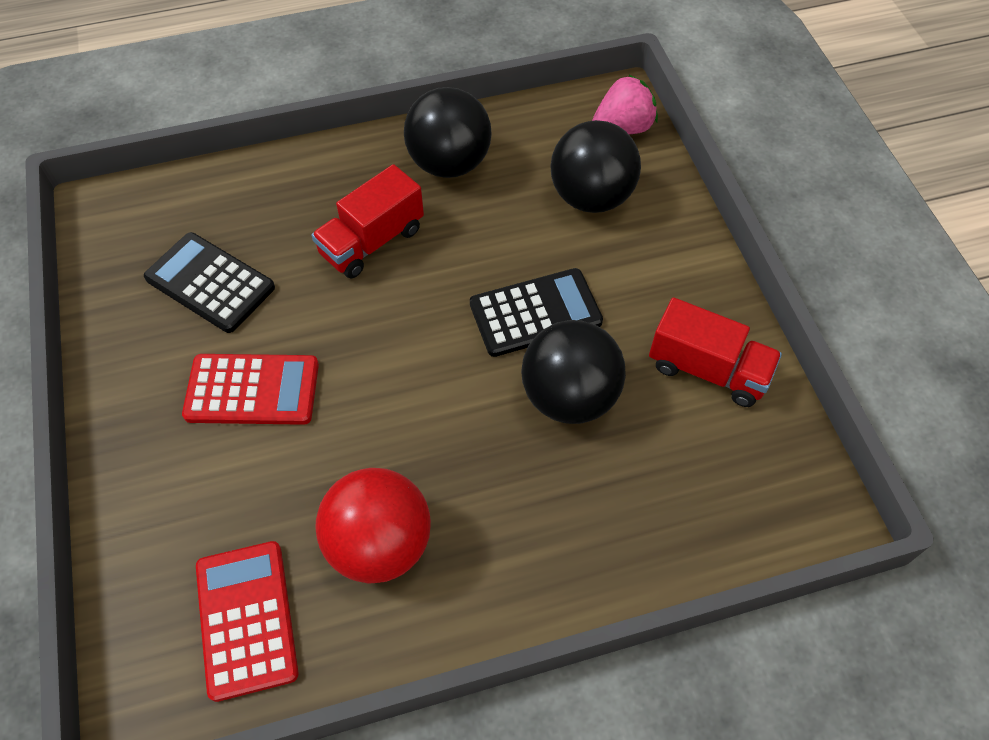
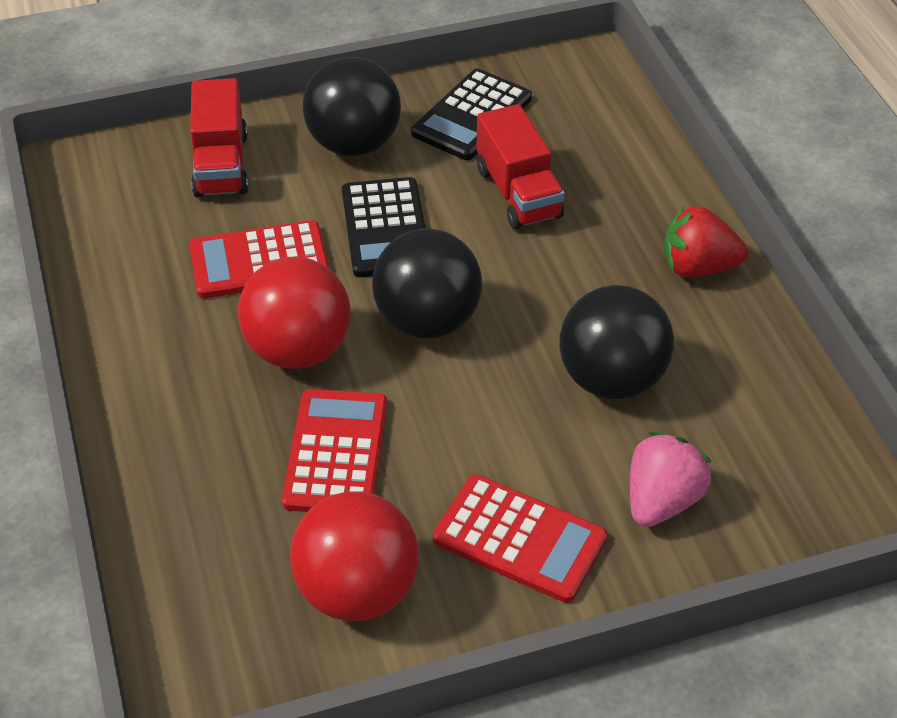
red ball: [315,468,431,584] = 1 -> [238,257,350,369] [290,491,419,621] = 2
red calculator: [182,354,319,425] [196,541,298,702] = 2 -> [189,220,330,299] [282,389,387,512] [433,474,607,603] = 3
red strawberry: none = 0 -> [664,205,748,277] = 1

